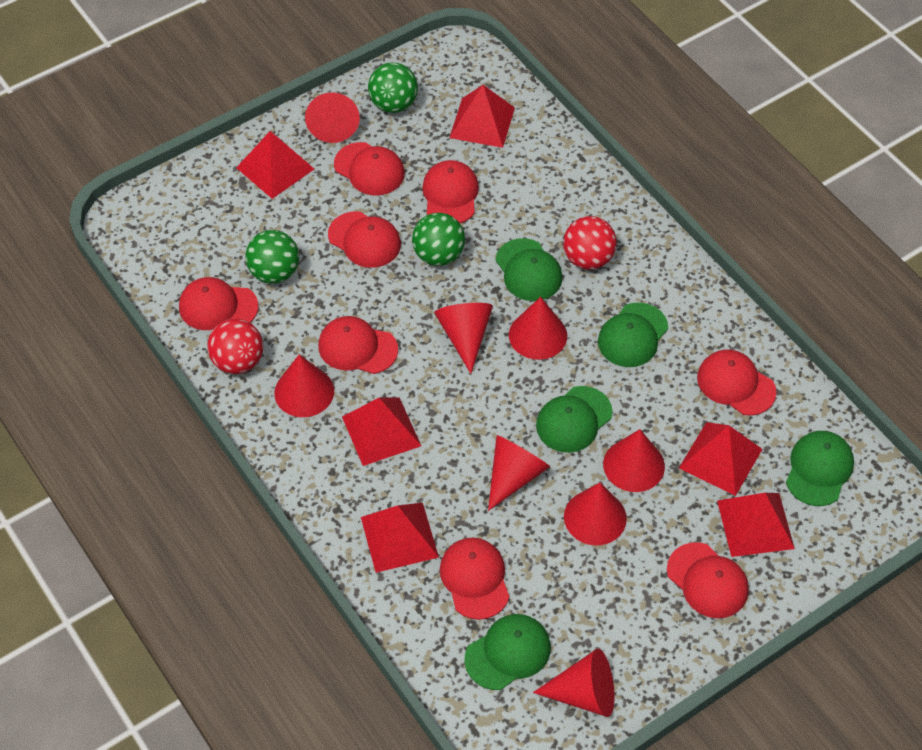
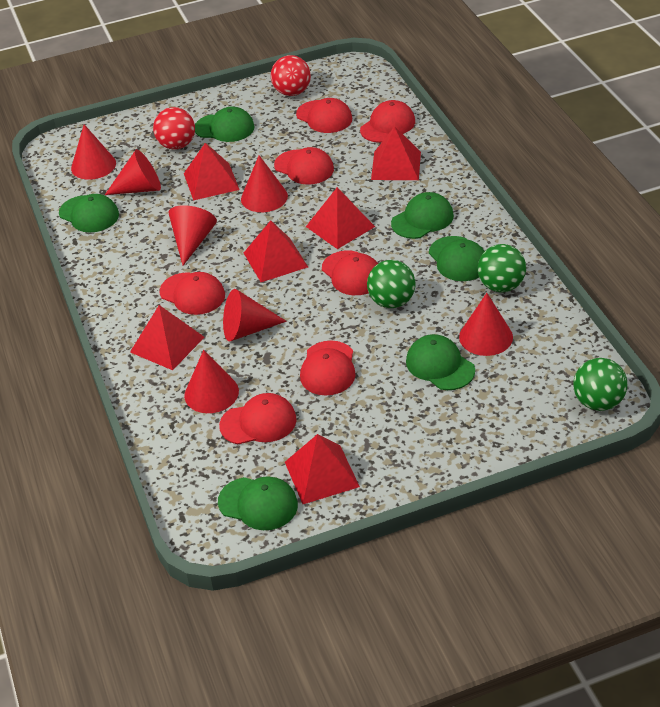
green cap: [464,614,551,690] [495,238,562,301] [536,386,613,453] [598,302,668,367] [786,431,854,506] = 5 -> [59,194,119,233] [195,107,255,142] [218,476,298,530] [391,192,454,239] [406,334,475,390] [429,236,484,281] = 6
red cap: [179,277,259,330] [318,316,398,374] [328,211,401,268] [334,142,405,195] [422,160,479,223] [440,537,510,620] [667,542,749,618] [697,350,777,416] = 8 -> [160,272,225,315] [219,393,297,444] [274,147,334,185] [296,98,352,133] [300,341,356,396] [322,251,378,295] [360,100,415,143] = 7
red cone: [274,355,334,417] [305,92,360,143] [434,303,493,374] [488,435,550,511] [509,297,567,360] [533,649,614,717] [564,483,627,545] [603,429,665,492] = 8 -> [71,124,116,180] [105,149,161,195] [169,205,217,266] [184,350,239,413] [223,289,287,341] [241,155,288,212] [459,293,513,356] = 7

